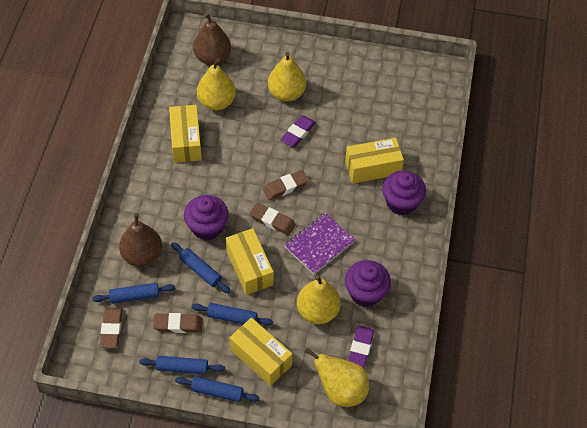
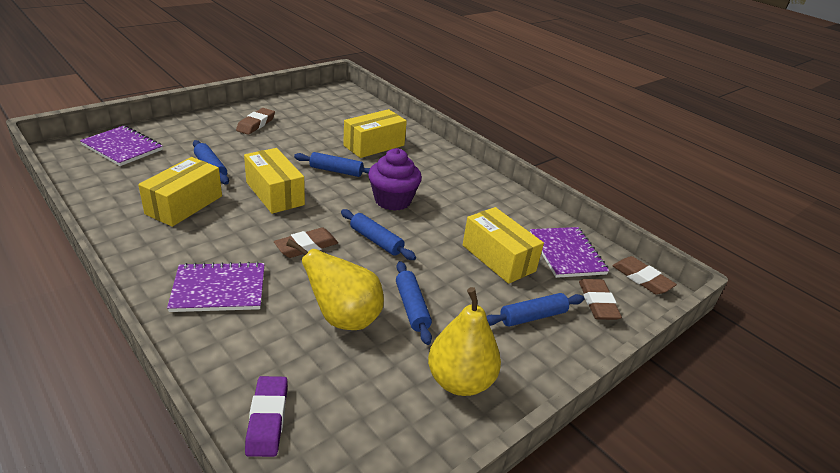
brown pear: [119,213,162,267] [193,13,231,65] = 2 -> none = 0
purple cupcake: [184,195,229,240] [345,260,391,307] [382,171,426,216] = 3 -> [368,148,422,211] = 1
purple eraser: [280,115,316,147] [348,326,374,368] = 2 -> [245,376,288,457] = 1
purple notebook: [284,213,355,274] = 1 -> [80,125,163,166] [167,262,265,312] [530,227,609,278] = 3
yellow pear: [197,58,236,110] [268,52,306,102] [297,275,341,324] [304,348,369,407] = 4 -> [286,239,384,330] [428,287,501,396] = 2

